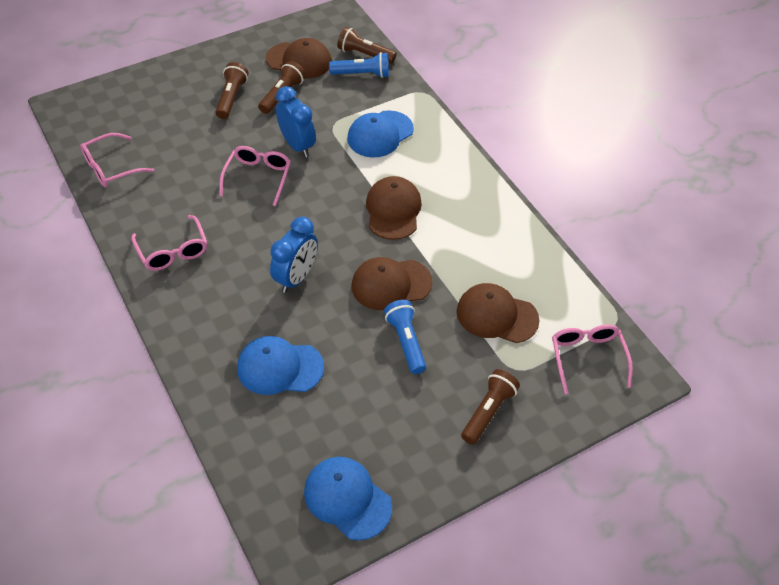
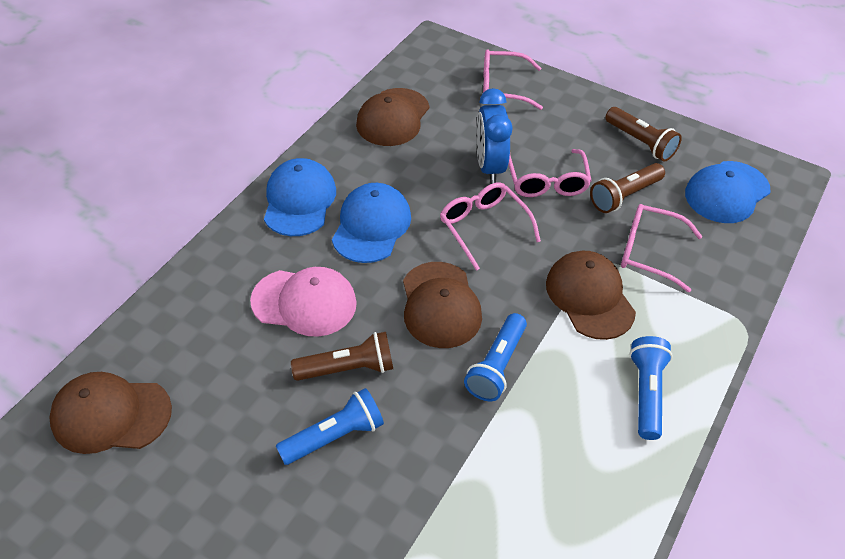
blue clock: [270,217,318,293] [276,86,316,157] = 2 -> [476,88,512,184] = 1
blue flashlight: [329,52,389,78] [384,300,426,374] = 2 -> [276,388,384,465] [464,313,527,401] [629,336,673,440] = 3
brown flashlight: [216,62,248,119] [258,61,306,114] [337,27,397,64] [461,369,520,445] = 4 -> [291,332,393,381] [590,163,665,213] [605,107,682,162] = 3
pink cap: none = 0 -> [250,267,357,337] = 1

